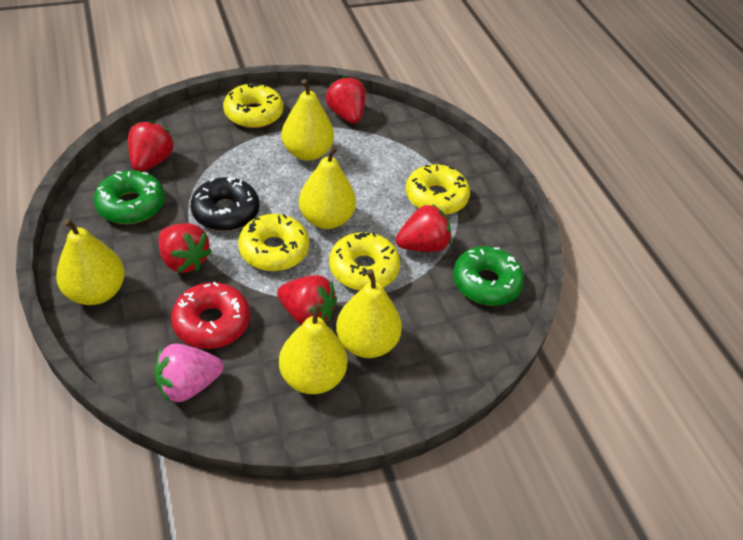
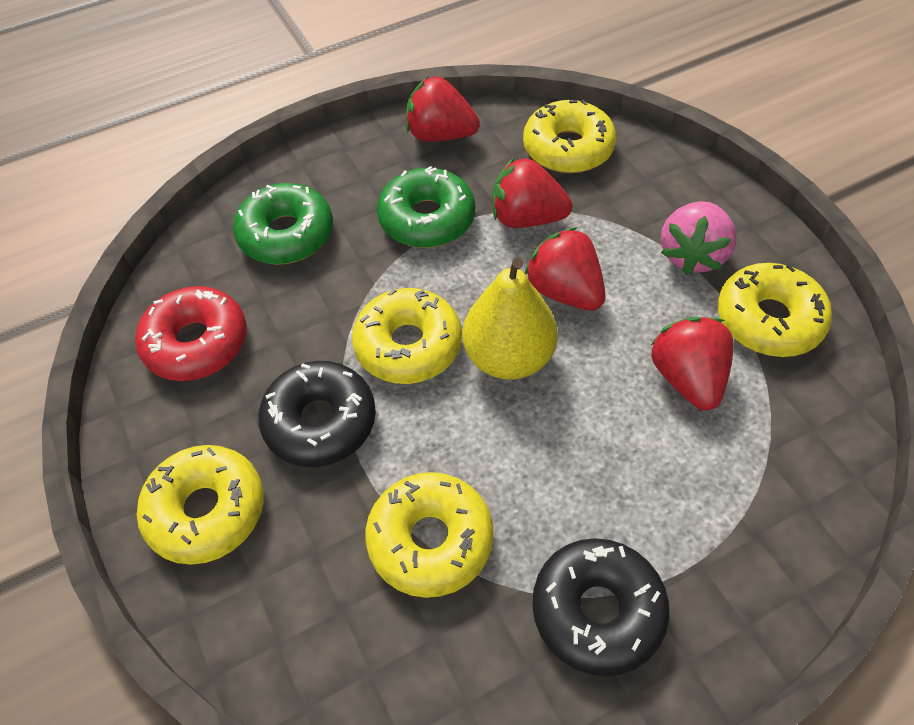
black donut: [190,177,259,231] = 1 -> [258,361,376,467] [532,538,670,676] = 2
red strawberry: [128,120,174,172] [158,223,212,273] [277,275,337,325] [326,76,366,124] [396,204,452,252] = 5 -> [406,76,480,142] [492,157,572,228] [525,227,606,311] [651,317,734,411] = 4
yellow donut: [223,83,283,128] [238,214,309,271] [329,232,400,290] [406,164,470,215] = 4 -> [137,445,264,565] [352,288,462,384] [365,472,493,598] [523,100,616,173] [718,263,832,357] = 5
yellow pear: [56,218,125,305] [279,303,347,394] [281,79,334,161] [299,145,356,229] [336,269,402,358] = 5 -> [462,258,558,380] = 1

